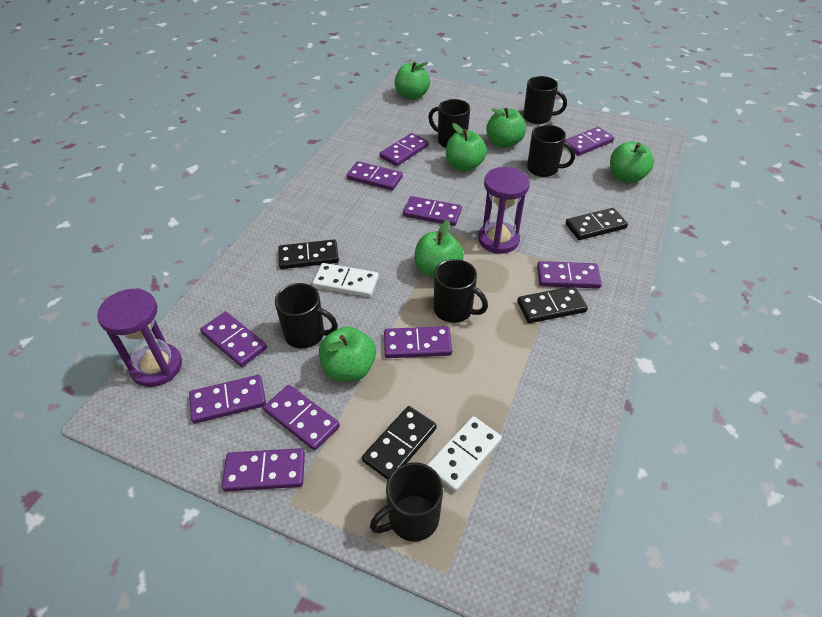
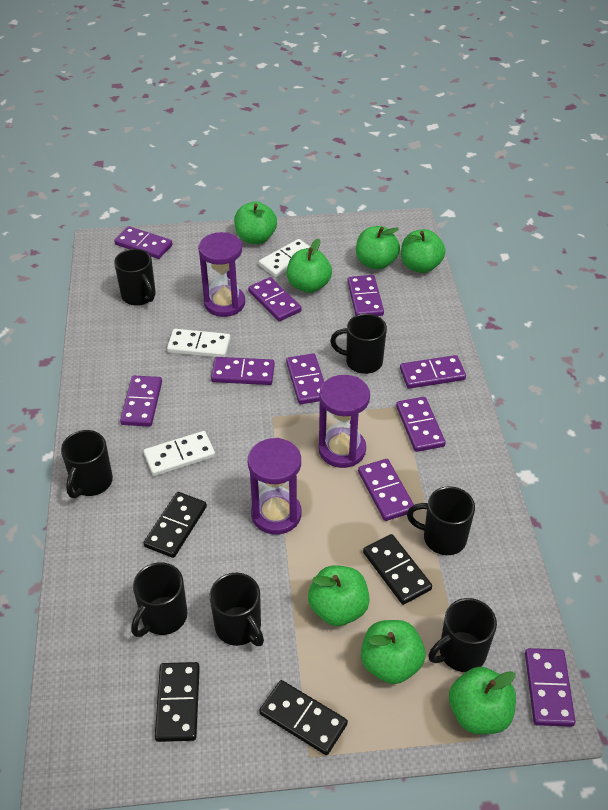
black mug: [275,283,338,349] [370,462,443,541] [428,99,470,148] [434,259,488,323] [523,76,567,124] [527,125,575,177] = 6 -> [61,430,113,498] [114,249,156,306] [131,562,188,637] [210,573,264,646] [330,314,387,374] [407,486,475,555] [428,598,497,672] = 7
green apple: [319,326,376,381] [395,62,430,100] [414,220,464,278] [446,123,487,172] [486,107,526,148] [610,142,654,184] = 6 -> [234,201,277,244] [287,239,332,293] [308,565,370,626] [356,226,400,270] [361,620,425,684] [401,229,445,273] [449,667,516,734] = 7
purple hourglass: [97,288,182,387] [478,167,530,254] = 2 -> [198,232,245,317] [248,438,302,535] [318,375,370,468] = 3
white domino: [312,263,379,297] [427,416,502,492] = 2 -> [144,431,215,476] [167,329,231,357] [259,239,310,277] = 3

